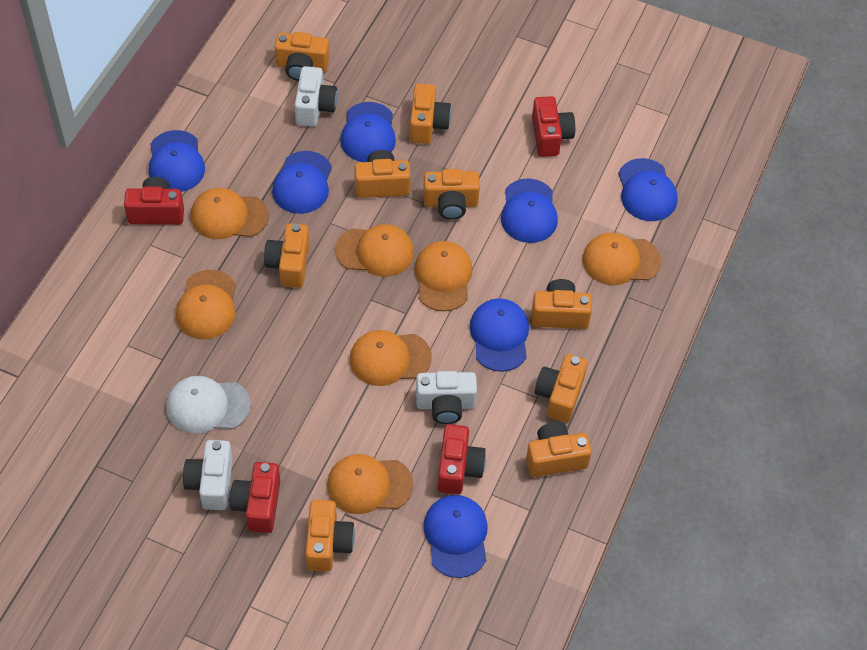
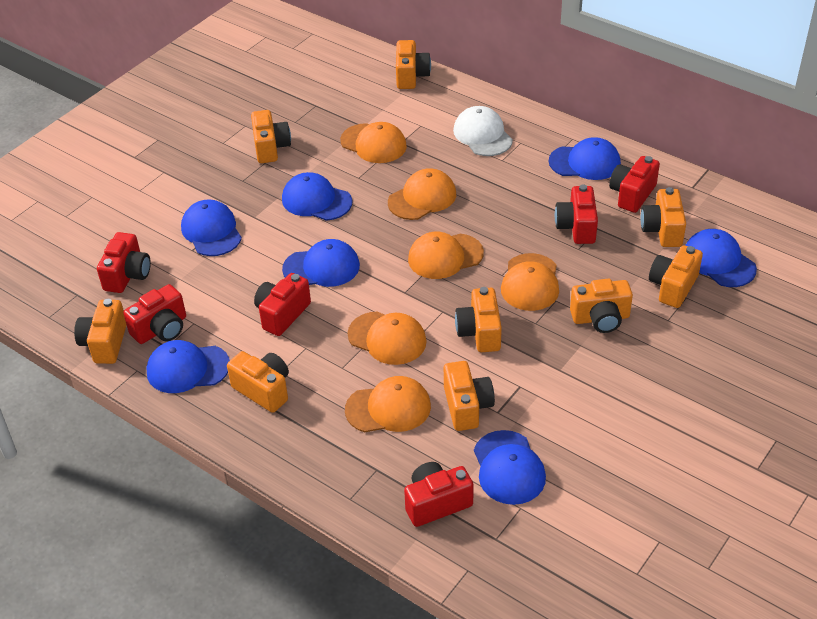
orange cap: [176,270,236,339] [191,188,269,239] [327,454,413,514] [335,224,414,277] [350,330,432,386] [414,241,473,311] [582,233,661,285] = 7 -> [340,122,407,163] [345,376,431,432] [347,311,427,365] [388,168,456,220] [408,232,484,279] [501,253,559,311] = 6
red camera: [124,177,184,225] [230,462,280,533] [438,424,486,494] [532,96,575,157] = 4 -> [97,232,151,293] [123,284,186,344] [254,273,311,336] [404,462,474,527] [555,184,598,244] [609,156,660,213] = 6
white camera: [183,440,233,510] [295,66,338,127] [416,371,477,424] = 3 -> none = 0

